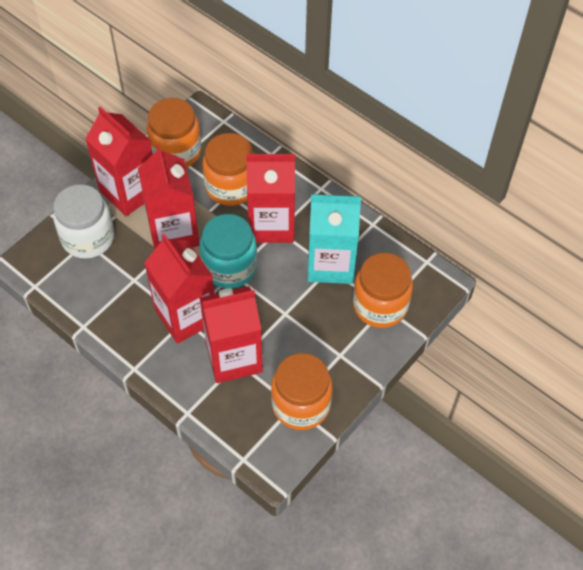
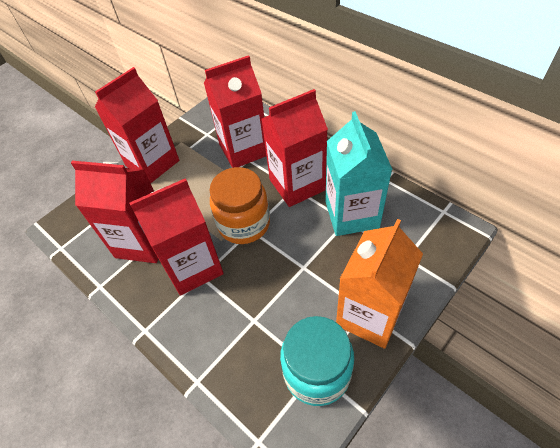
orange carton: none = 0 -> [336,219,423,349] = 1
orange jar: [146,98,202,168] [203,133,254,206] [271,353,333,430] [353,253,413,328] = 4 -> [210,167,270,244] = 1
white jar: [53,184,114,259] = 1 -> none = 0

